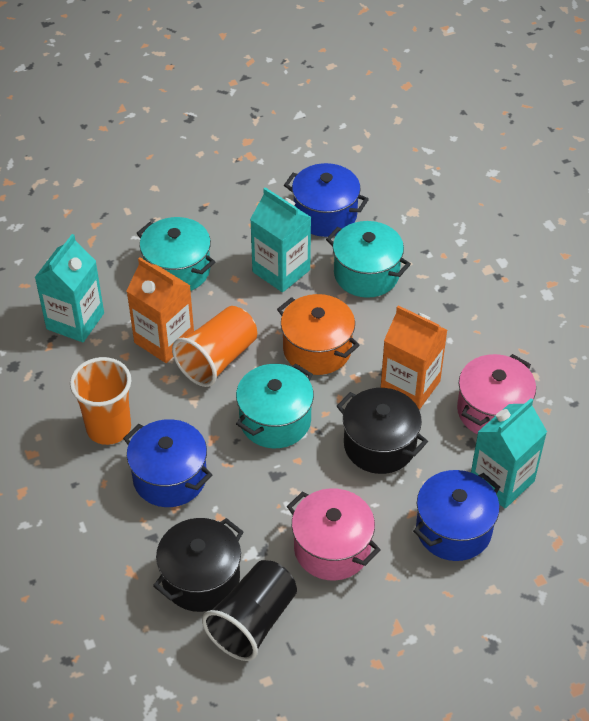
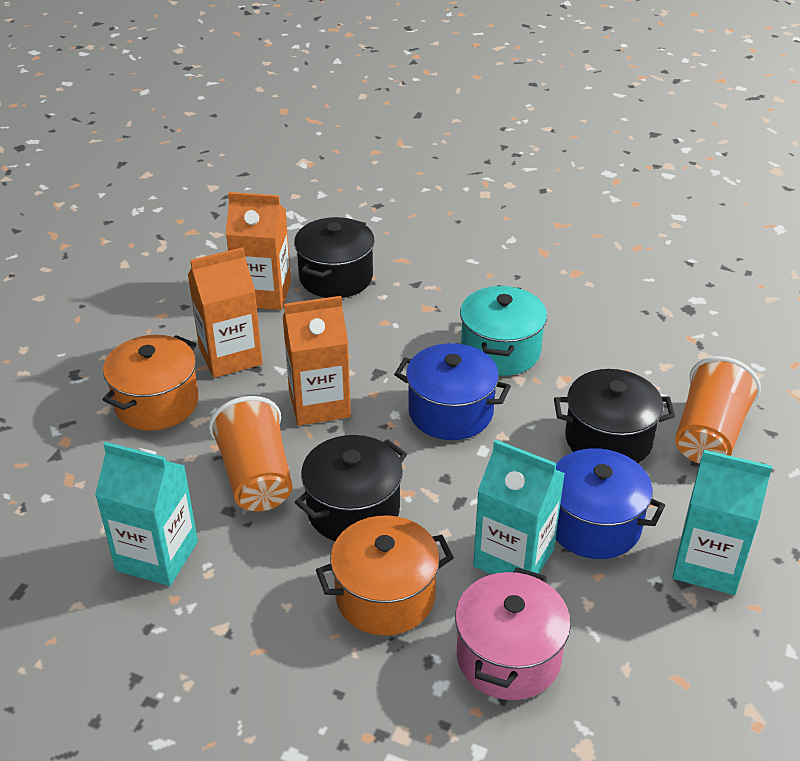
black cup: [202,560,297,661] = 1 -> none = 0
black pot: [153,518,244,612] [337,388,428,474] = 2 -> [294,217,375,298] [295,435,407,541] [554,369,675,463] = 3
blue pot: [123,419,212,507] [284,163,369,237] [413,470,500,561] = 3 -> [394,343,511,440] [556,448,665,559] = 2
orange carton: [126,258,194,363] [381,305,448,410] = 2 -> [188,247,263,378] [226,192,291,310] [282,296,351,426] = 3
orange pot: [277,294,360,375] = 1 -> [103,335,199,431] [316,515,454,635] = 2
pink pot: [287,488,381,581] [457,354,536,434] = 2 -> [455,567,571,700] = 1
turquoise pot: [137,217,215,291] [236,364,314,448] [326,221,411,298] = 3 -> [460,285,547,376] = 1

